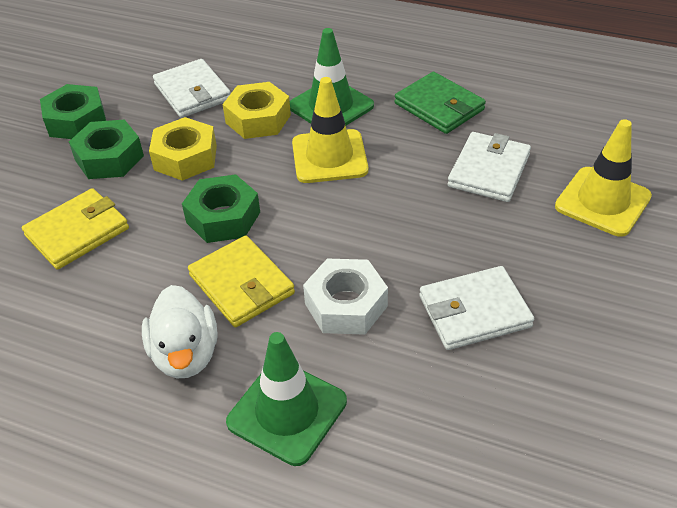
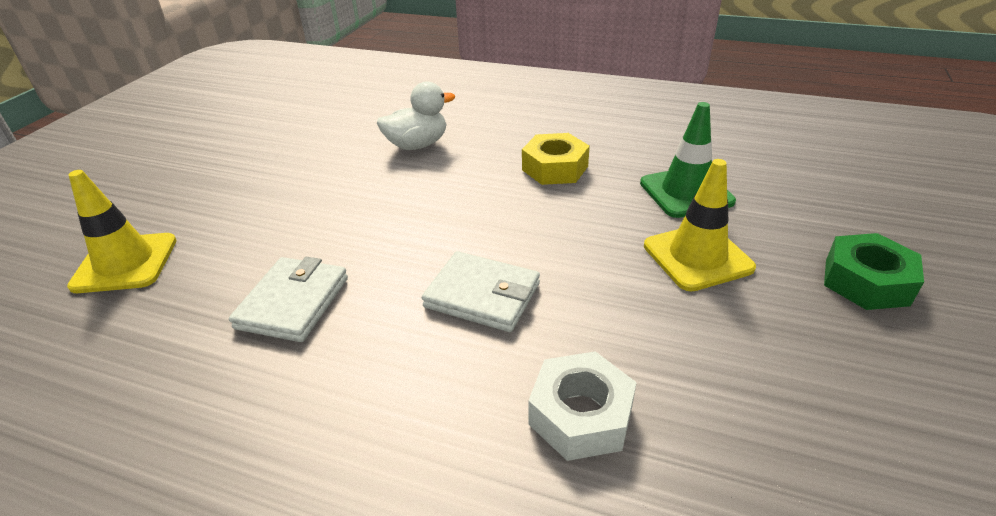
green nut: [40,84,106,139] [69,120,144,179] [182,174,260,243] = 3 -> [824,233,924,310] = 1
green traffic cone: [226,332,347,466] [290,28,374,126] = 2 -> [640,102,736,218] = 1
green wallet: [395,72,486,134] = 1 -> none = 0
white wallet: [153,59,231,118] [419,266,534,350] [448,132,531,202] = 3 -> [229,257,348,342] [422,251,540,332] = 2
yellow nut: [149,117,217,181] [223,82,291,139] = 2 -> [522,133,590,185] = 1
yellow wallet: [22,188,129,270] [188,235,295,327] = 2 -> none = 0

